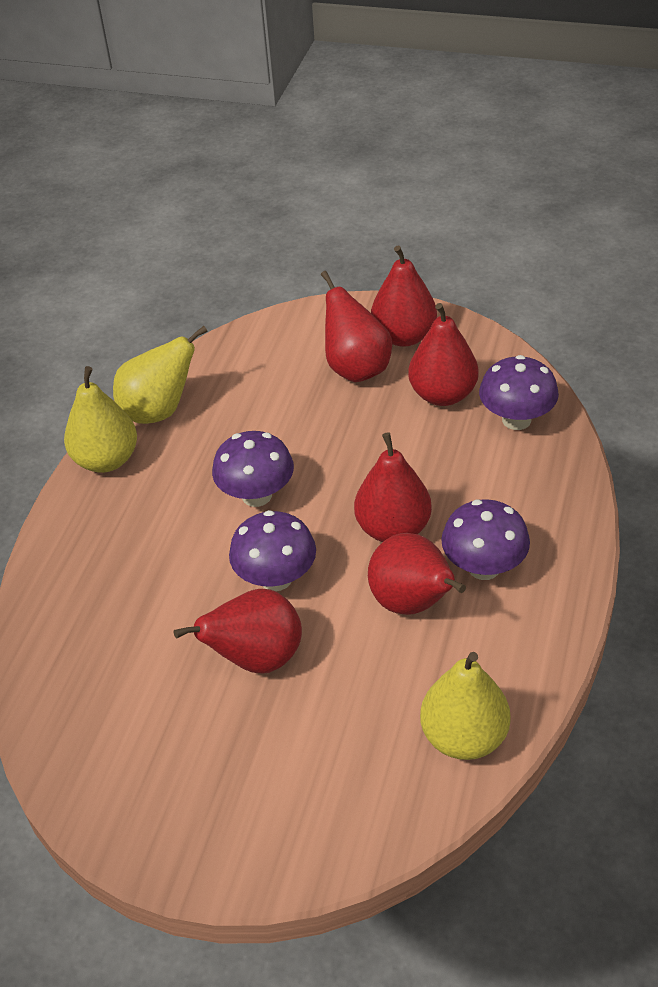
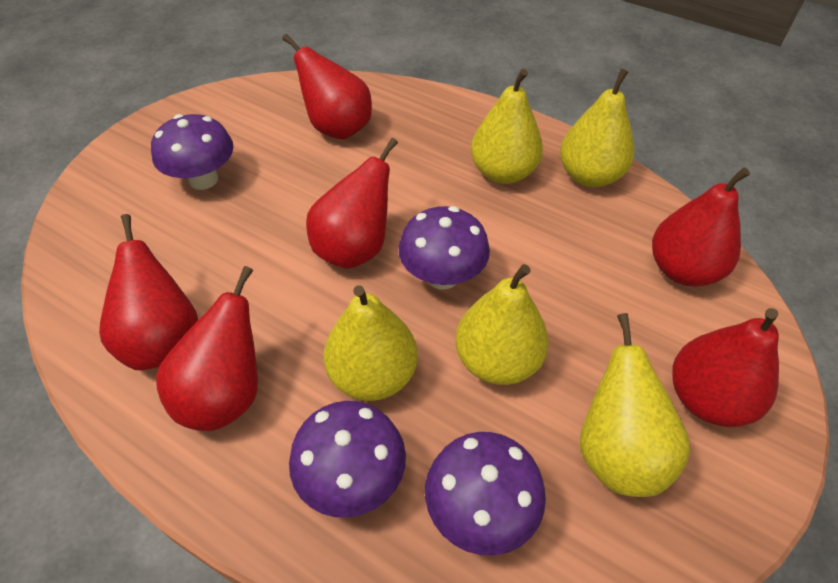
yellow pear: [64,366,137,473] [113,326,208,424] [420,652,511,760] = 3 -> [324,285,418,401] [455,264,549,385] [471,69,543,184] [560,69,634,187] [580,313,690,497] = 5

